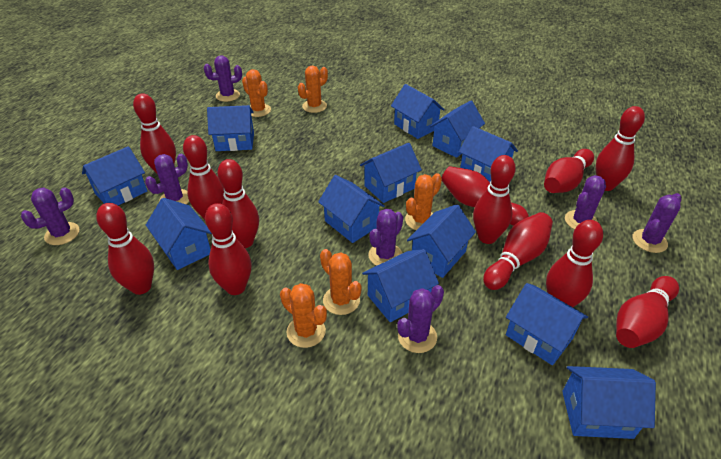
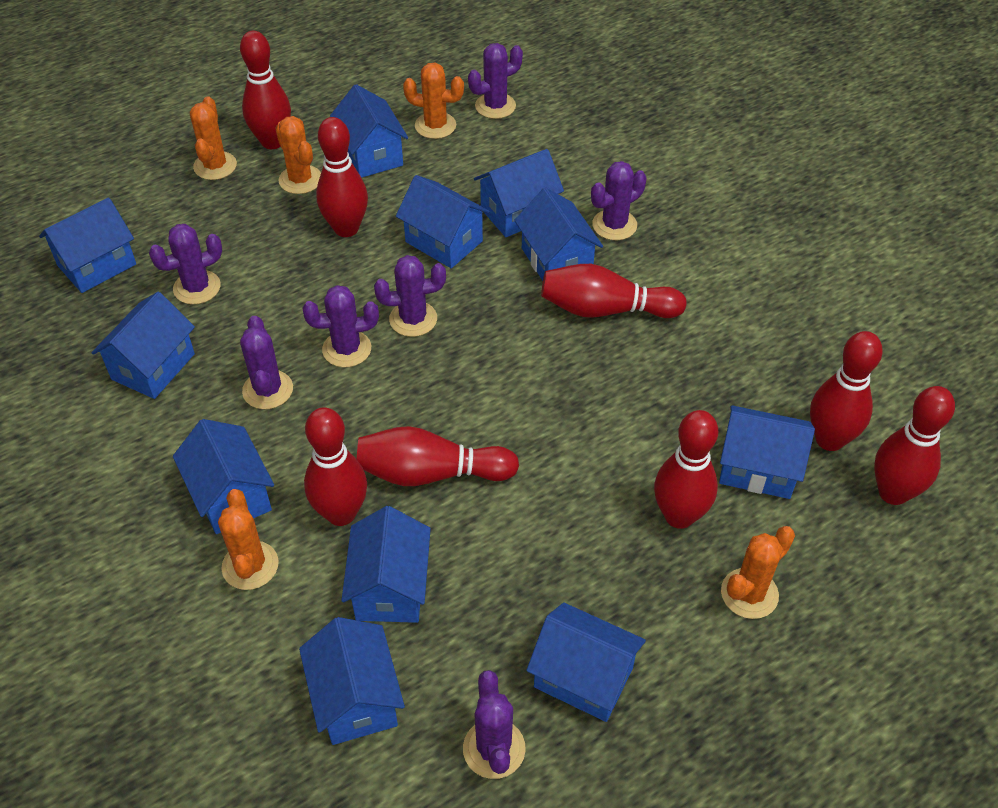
blue house: [82,146,147,205] [146,198,212,270] [207,105,254,151] [318,175,385,243] [360,143,422,203] [362,249,439,322] [391,84,445,139] [407,204,476,278] [430,100,485,158] [459,126,518,182] [506,283,588,365] [562,366,656,439] = 12 -> [39,197,136,293] [92,292,195,399] [173,419,274,534] [299,617,405,745] [330,84,408,178] [341,506,431,623] [396,175,490,268] [474,149,564,237] [514,187,603,281] [526,602,646,722] [719,405,815,499] = 11
red bowling pin: [96,203,154,295] [133,93,176,173] [183,135,224,220] [205,203,252,295] [217,159,259,248] [442,166,529,226] [473,155,516,244] [483,212,553,290] [544,149,594,193] [546,220,603,307] [596,106,645,191] [616,276,679,348] = 12 -> [240,31,291,149] [304,407,367,526] [316,117,368,237] [357,426,519,486] [541,264,687,318] [654,410,718,529] [810,331,883,451] [874,386,955,505] = 8

